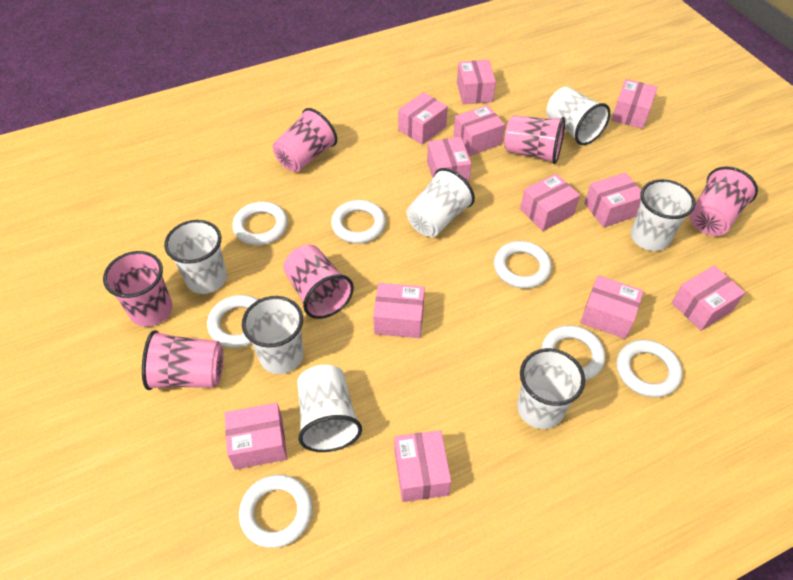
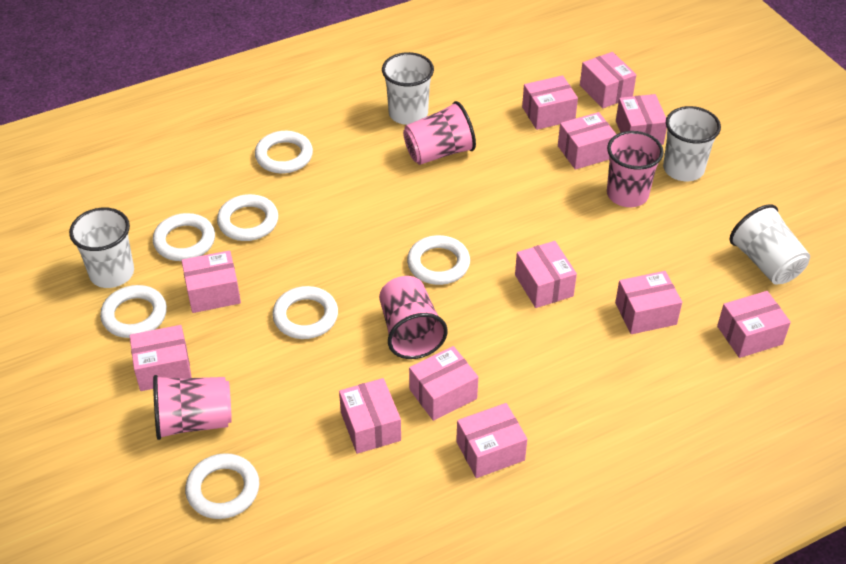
pink cup: [103,251,173,327] [142,330,223,390] [273,108,337,172] [283,245,354,319] [504,115,565,164] [690,166,758,236] = 6 -> [153,375,232,440] [379,276,447,359] [403,101,476,165] [607,131,664,207] = 4
white cup: [164,220,227,294] [242,296,304,374] [297,365,362,452] [406,168,475,237] [517,348,585,429] [546,86,610,145] [631,179,695,251] = 7 -> [69,208,134,288] [382,52,434,125] [663,106,721,181] [730,204,810,285] = 4

